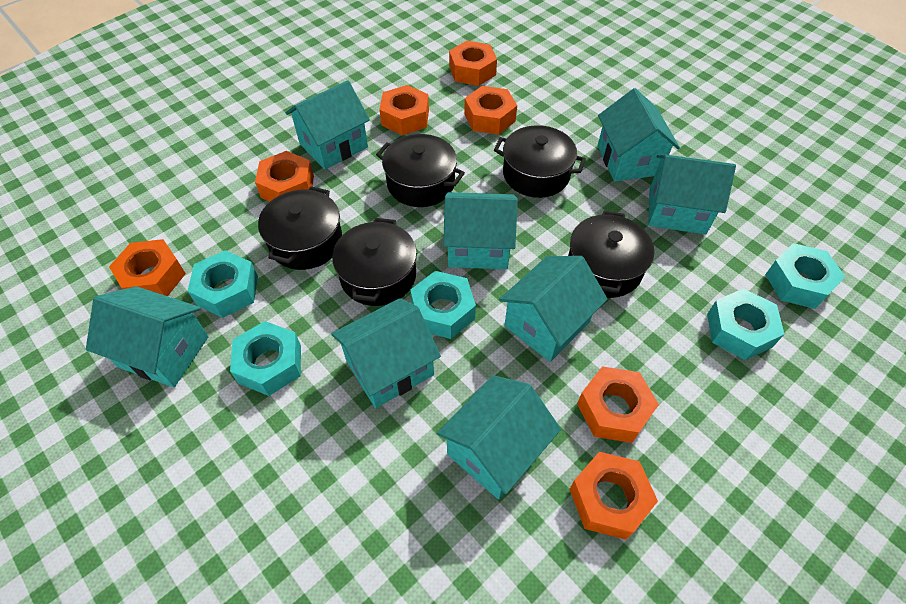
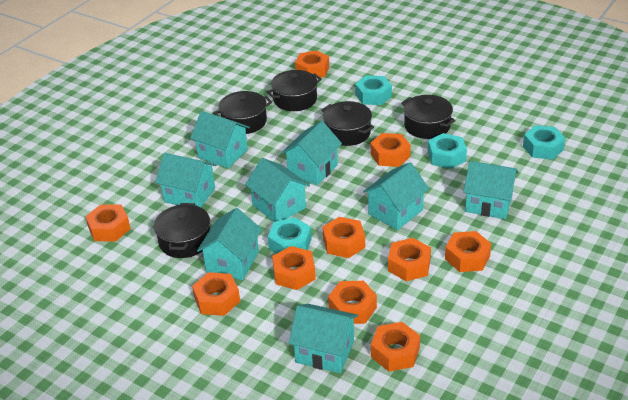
orange nut: [109,239,186,296] [255,151,314,202] [379,85,429,135] [449,41,497,86] [464,86,517,135] [569,452,658,540] [577,366,659,443] = 7 -> [85,204,131,242] [192,272,240,316] [272,246,316,290] [295,50,329,78] [323,217,365,258] [328,281,377,324] [370,133,411,167] [371,322,420,371] [388,238,431,281] [445,231,491,272] = 10
turquoise nut: [188,250,258,318] [230,321,301,396] [410,271,476,339] [707,288,784,360] [765,243,845,309] = 5 -> [268,217,312,254] [355,75,392,105] [428,133,467,169] [523,125,566,160] = 4

